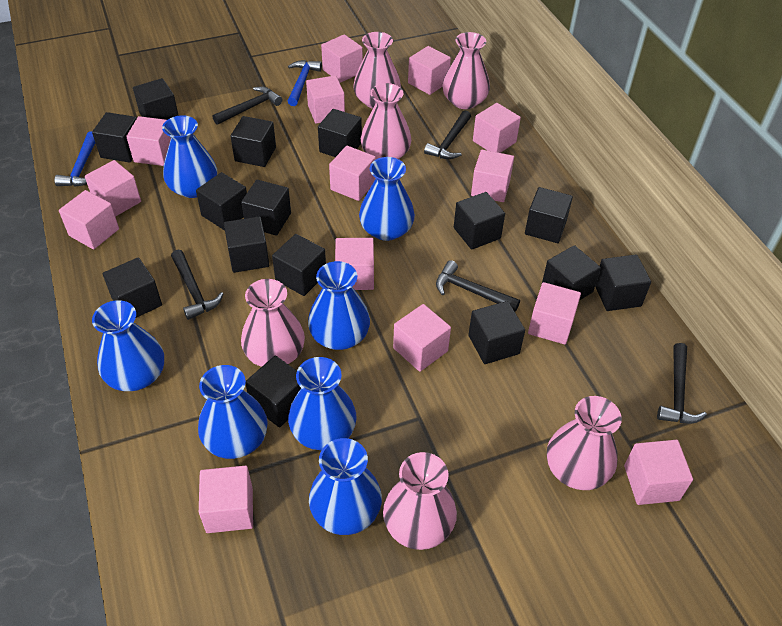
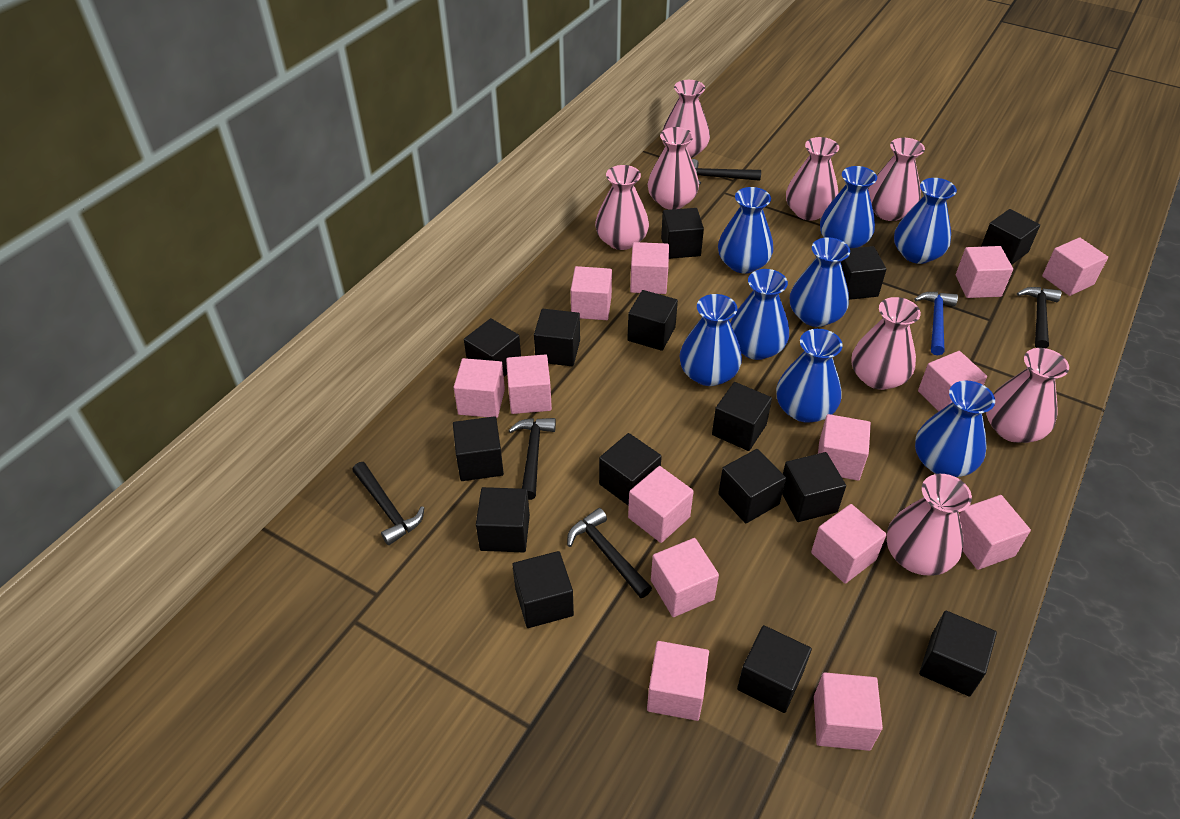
blue hammer: [54,131,95,187] [287,60,322,106] = 2 -> [914,292,958,355] = 1
blue vase: [92,300,164,391] [162,115,217,198] [198,365,268,459] [288,357,357,450] [308,261,370,350] [309,438,382,535] [359,157,415,241] = 7 -> [679,294,742,386] [718,187,773,273] [730,269,789,360] [776,329,843,423] [790,237,850,327] [820,166,877,248] [894,178,957,264] [915,381,995,477] = 8
pink vase: [241,279,305,367] [353,32,401,109] [361,83,411,159] [383,452,457,550] [442,32,490,109] [547,396,622,490] = 6 -> [595,165,649,250] [647,127,699,210] [663,80,710,158] [786,137,839,221] [852,297,921,390] [868,138,925,221] [887,474,972,576] [986,348,1069,443] = 8

